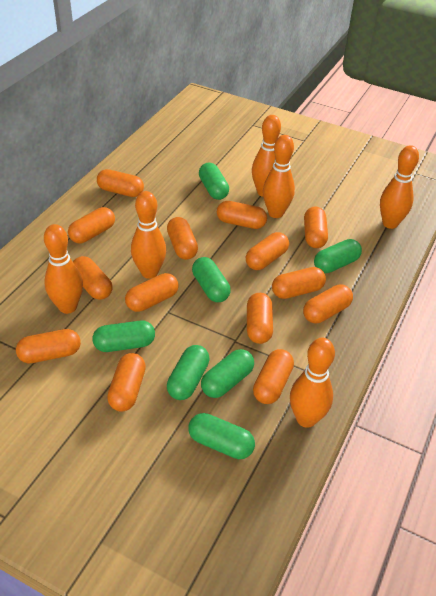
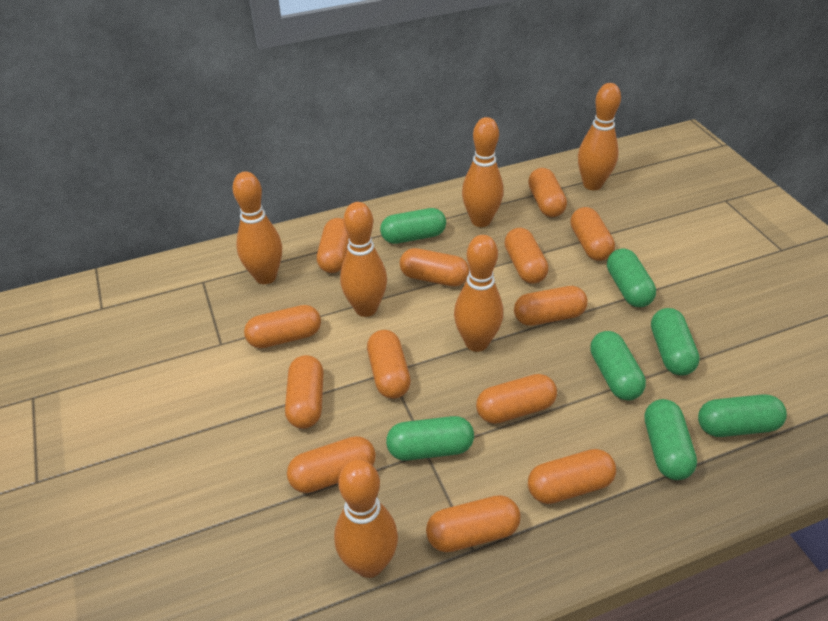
orange capsule: [16,329,81,363] [68,207,115,243] [73,256,113,300] [97,169,144,197] [107,353,146,412] [125,273,179,312] [167,217,198,260] [217,201,267,229] [246,232,289,270] [247,293,273,344] [253,349,294,404] [272,267,326,299] [303,284,353,323] [304,206,328,248] = 14 -> [244,305,321,348] [285,355,324,429] [287,436,376,493] [317,218,349,273] [367,330,411,399] [399,248,469,287] [426,495,521,552] [476,374,557,424] [504,228,549,284] [514,286,588,326] [528,168,567,217] [528,449,616,504] [570,207,615,261] = 13

